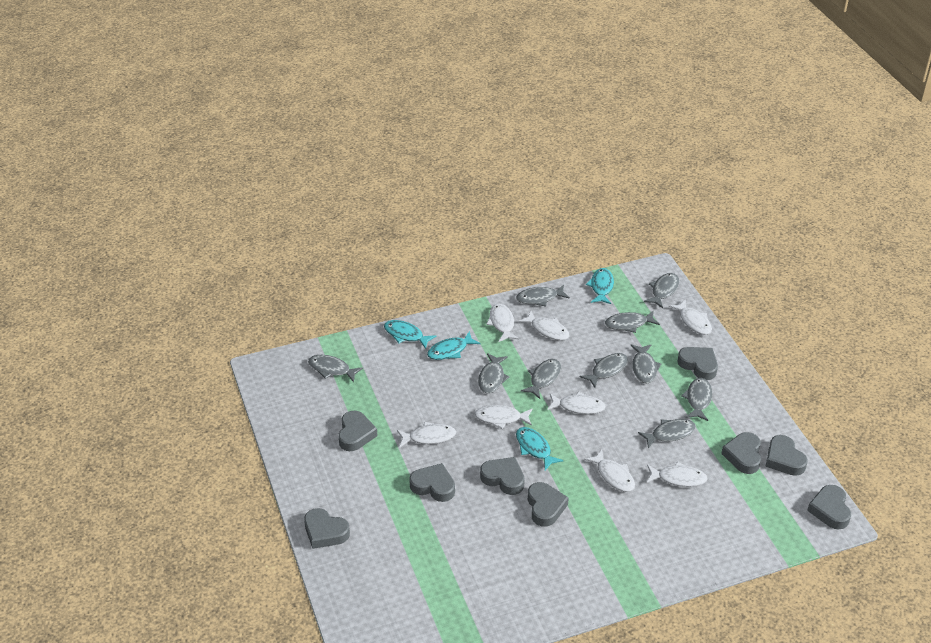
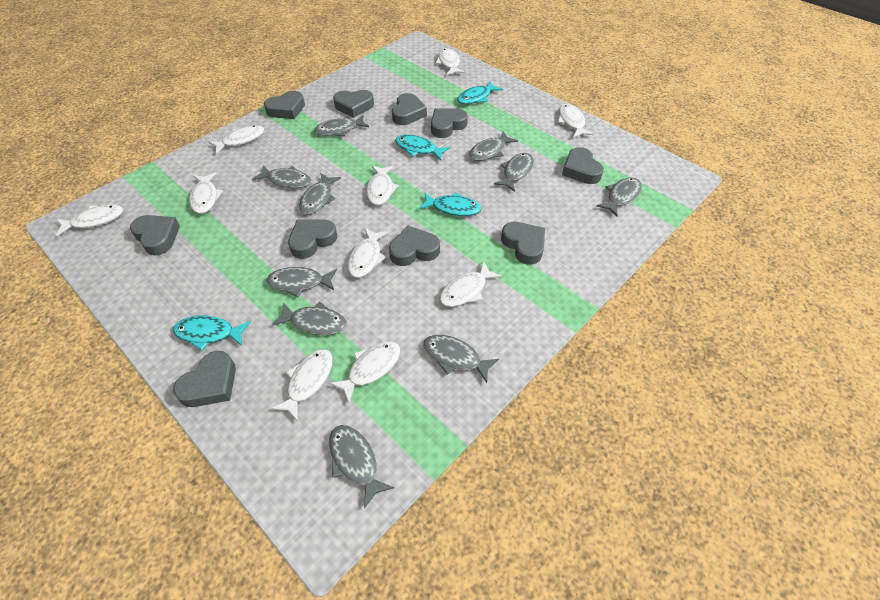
grey heart: [304,508,350,549] [338,411,377,451] [409,463,455,502] [480,457,525,495] [528,482,569,527] [677,347,718,380] [721,432,761,474] [765,435,808,476] [807,485,851,529] = 9 -> [130,215,180,255] [173,351,236,407] [264,91,305,119] [288,220,337,259] [333,90,374,118] [389,226,440,266] [392,93,427,125] [431,108,468,138] [501,222,545,265] [562,147,604,184] = 10
white fish: [397,422,456,447] [475,405,533,429] [486,304,519,342] [519,311,570,341] [547,392,606,414] [584,450,635,492] [647,462,708,487] [669,299,712,335] = 8 -> [56,204,124,236] [189,172,223,214] [209,125,264,154] [271,349,333,421] [329,342,401,403] [348,228,388,278] [366,166,399,206] [436,48,465,75] [440,261,502,307] [558,104,593,138] = 10

